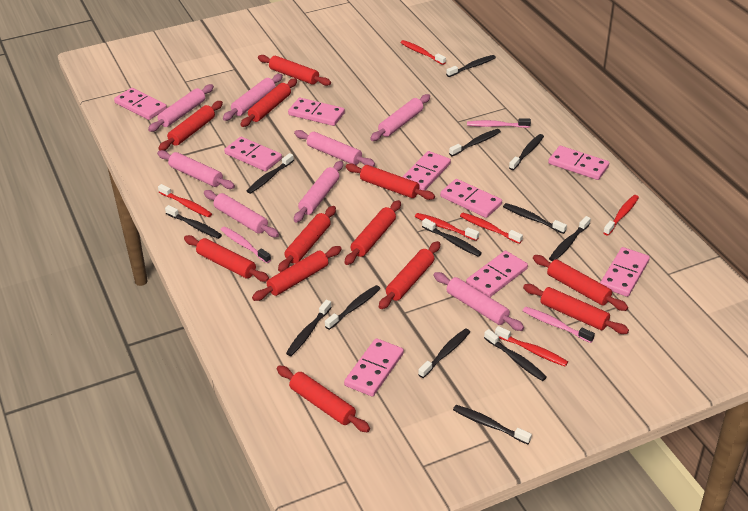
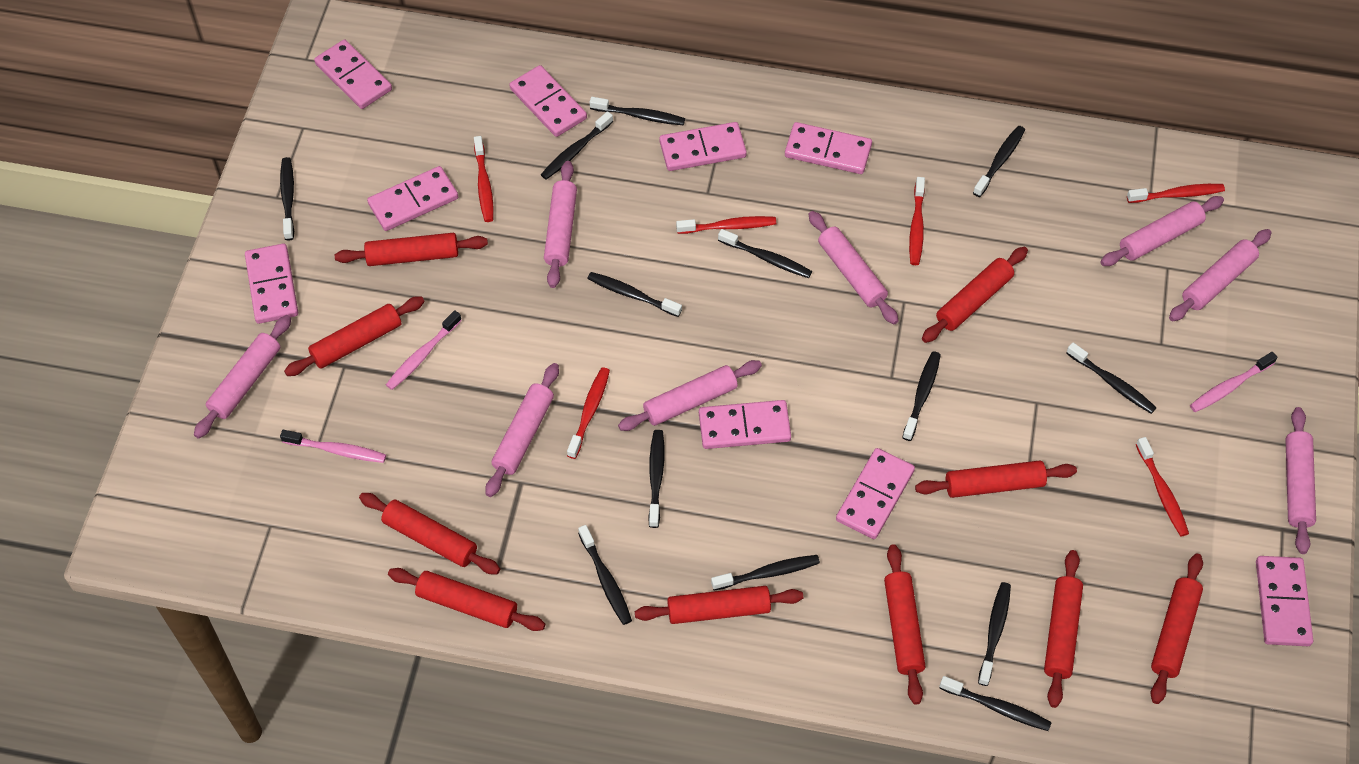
red rolling pin: [158,101,223,151] [184,235,269,282] [240,78,297,127] [252,246,342,301] [258,55,331,86] [277,366,370,432] [278,206,336,272] [345,200,401,265] [346,163,435,200] [379,241,440,309] [523,284,629,334] [533,255,628,311] = 12 -> [284,296,425,376] [335,233,488,266] [359,493,500,574] [388,568,545,631] [635,586,803,624] [884,544,925,705] [915,461,1077,498] [922,247,1028,343] [1044,550,1083,708] [1150,554,1203,704] = 10

